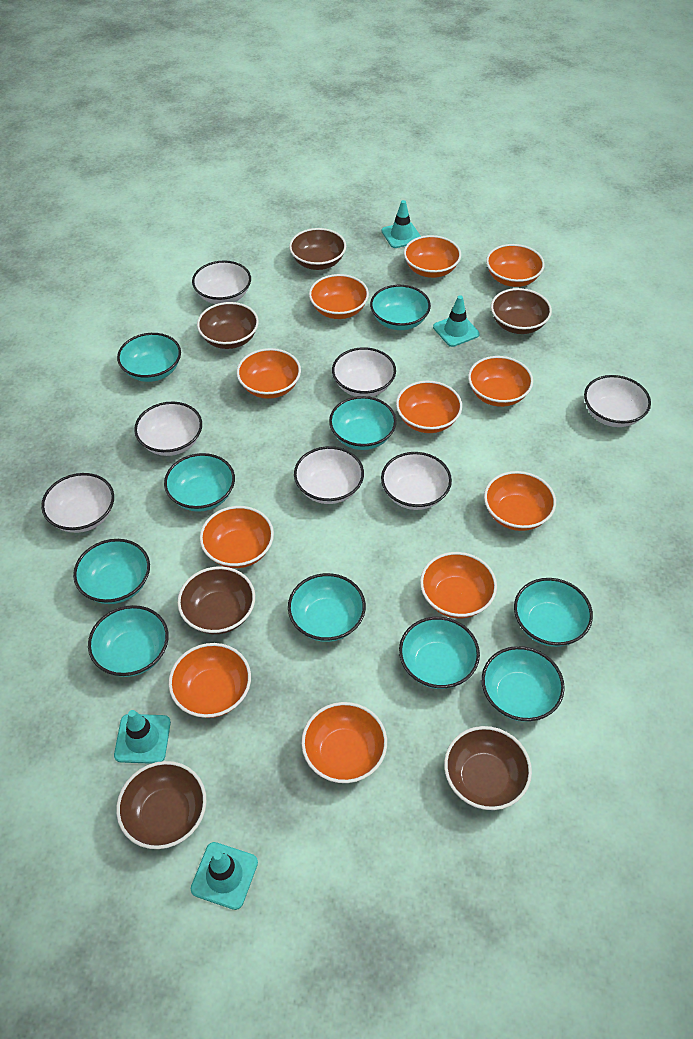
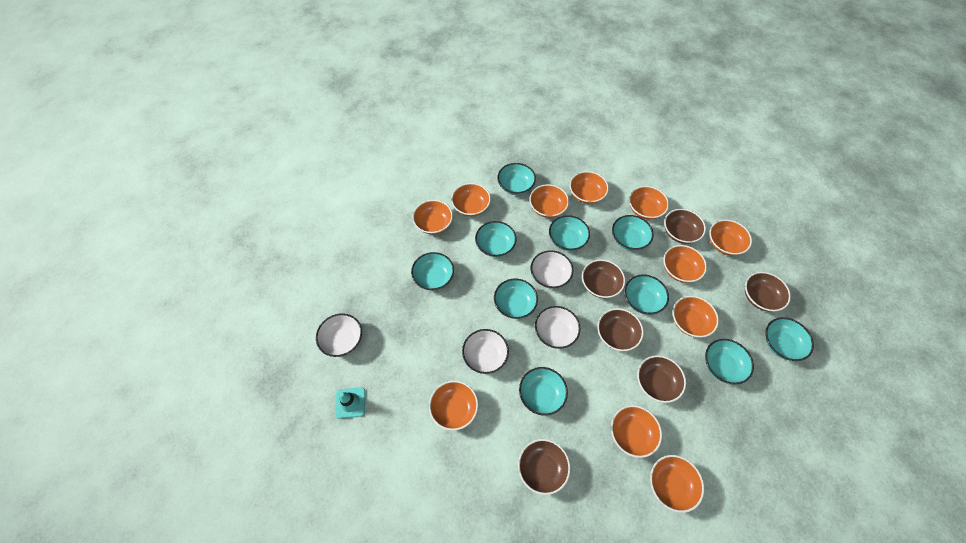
turquoise traffic cone: [114,710,171,764] [191,842,258,910] [382,200,421,248] [433,295,480,347] = 4 -> [335,387,366,419] = 1
white bowl: [41,473,114,533] [134,402,202,456] [192,260,251,304] [294,446,364,504] [332,347,396,397] [381,452,452,510] [584,375,651,427] = 7 -> [316,313,362,357] [462,329,509,374] [531,250,573,288] [535,306,581,349] = 4

